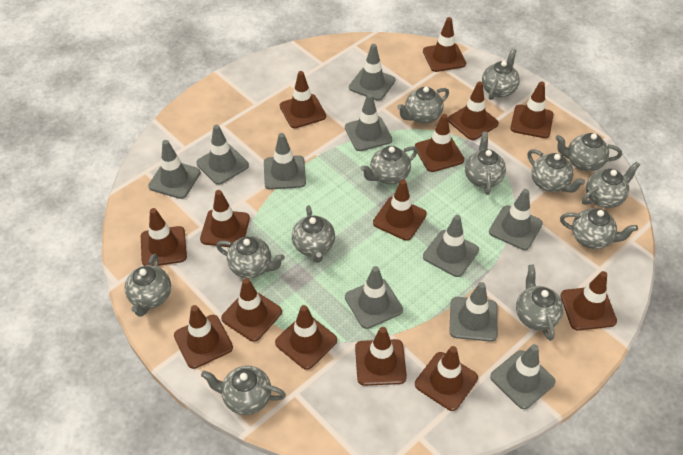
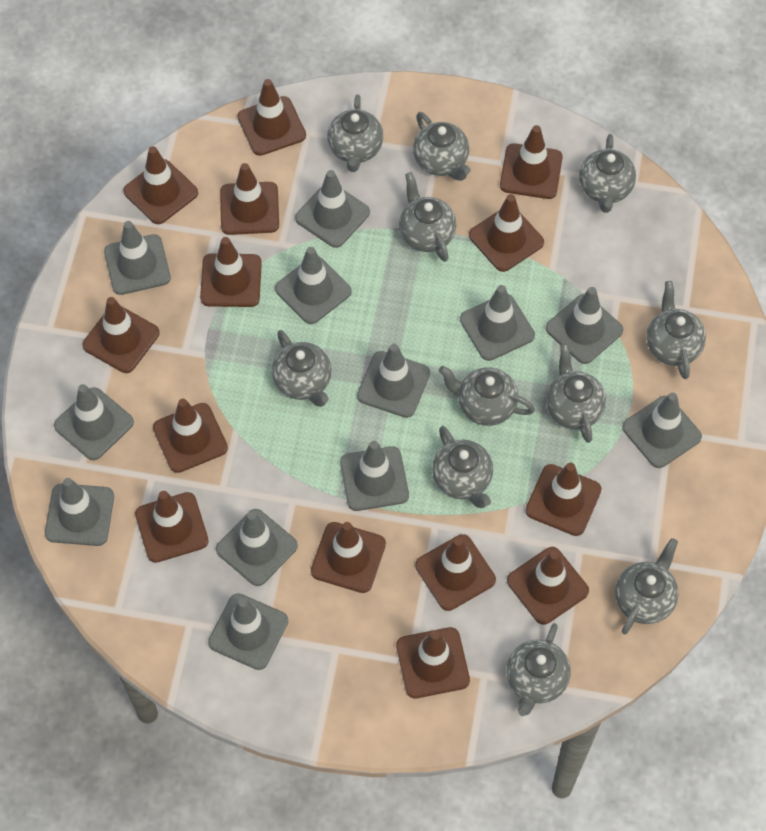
grey teapot: [124,254,171,317] [201,366,286,415] [216,236,285,278] [292,205,335,263] [361,146,418,184] [397,87,449,124] [465,132,506,195] [482,49,520,100] [516,265,564,341] [528,149,585,193] [555,133,622,171] [560,208,638,249] [582,162,640,208] = 13 -> [272,330,331,407] [327,94,383,172] [399,172,457,262] [413,112,470,181] [432,426,493,508] [439,366,535,426] [506,623,571,716] [546,344,606,443] [579,134,636,213] [615,538,679,634] [646,281,706,379] = 11
grey traffic cone: [148,140,200,199] [196,125,249,185] [264,133,306,190] [345,94,392,151] [345,266,403,329] [349,44,395,101] [423,215,479,277] [449,282,498,342] [489,189,543,250] [490,344,555,409] = 10 -> [45,478,114,546] [54,384,134,460] [104,221,171,295] [208,593,288,670] [216,509,298,586] [275,247,352,324] [295,170,370,248] [340,441,409,511] [357,344,430,418] [460,285,535,361] [546,287,623,364] [622,392,702,468] = 12

